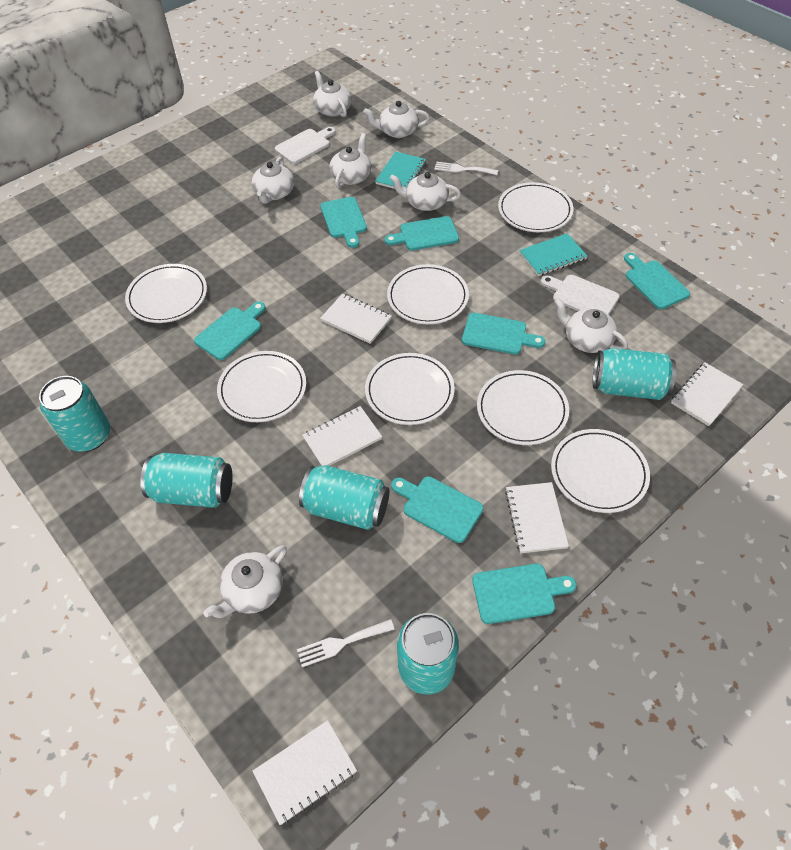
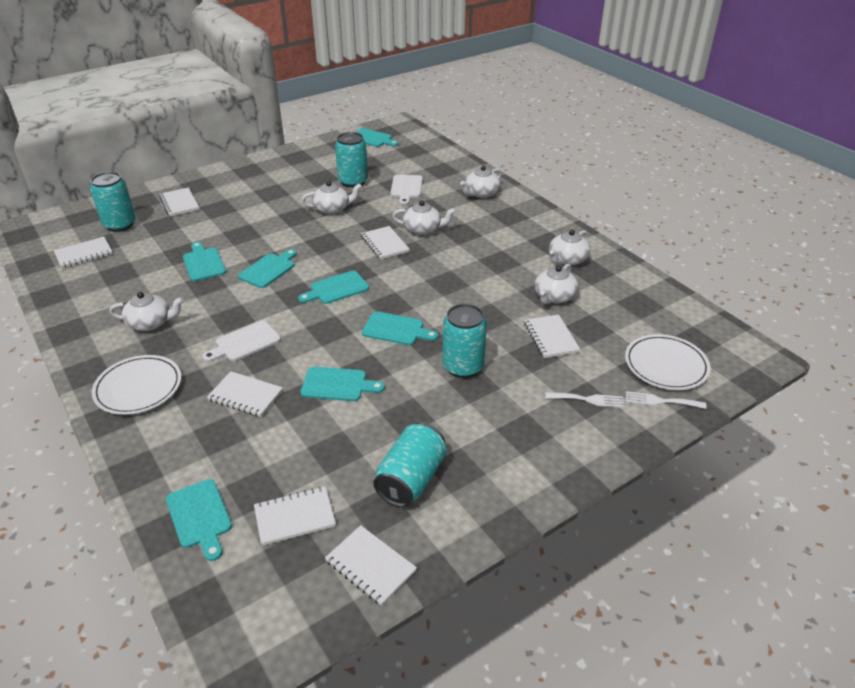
turquoise can: [39,376,110,452] [140,453,233,508] [299,465,389,530] [397,613,459,695] [593,348,676,400] = 5 -> [90,172,136,232] [335,132,368,188] [373,423,447,507] [442,304,487,378] = 4
turquoise notebook: [375,151,426,189] [519,233,588,276] = 2 -> none = 0
white notebook: [253,720,357,825] [302,406,382,466] [320,293,392,344] [505,482,569,553] [671,363,743,426] = 5 -> [54,236,113,268] [159,187,199,216] [207,371,283,417] [254,486,336,546] [325,525,417,606] [361,226,410,260] [524,314,581,358] = 7
white plate: [125,264,207,323] [217,351,306,422] [365,353,455,425] [387,264,469,324] [477,370,569,445] [498,182,573,232] [551,429,650,513] = 7 -> [92,355,181,415] [625,334,711,390] = 2
white teapot: [203,545,287,618] [252,157,294,204] [313,71,352,117] [329,133,371,188] [363,101,430,138] [389,172,461,211] [555,298,628,353] = 7 -> [109,292,184,331] [301,181,362,214] [392,201,456,235] [460,166,502,198] [534,264,578,305] [549,230,590,266] = 6

